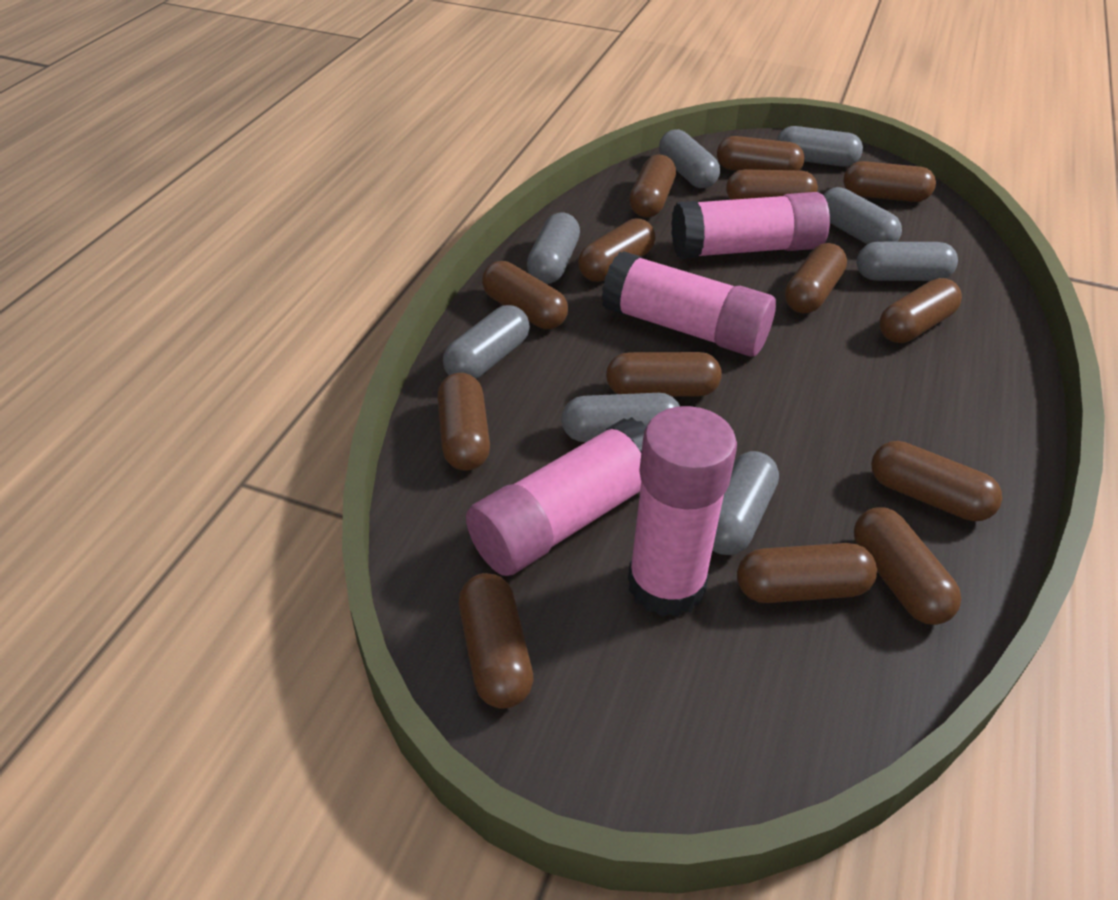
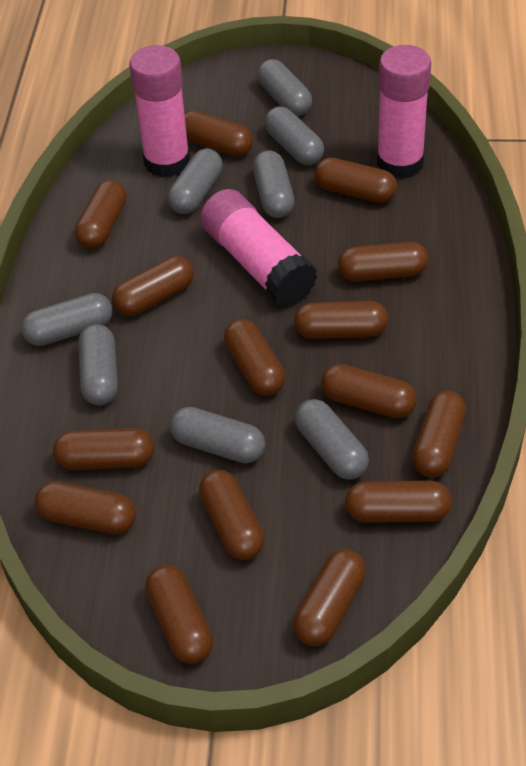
brown capsule: [437,373,490,471] [459,573,534,709] [482,261,568,329] [578,218,655,282] [606,352,722,397] [629,155,676,217] [717,136,804,171] [726,169,818,200] [737,543,877,603] [785,243,847,313] [843,161,936,202] [854,507,961,625] [871,441,1002,521] [879,278,962,343] = 14 -> [34,481,136,534] [53,428,155,470] [75,180,127,249] [112,256,194,316] [145,565,213,664] [184,110,253,157] [199,470,265,560] [224,319,285,396] [293,549,366,646] [294,301,389,339] [315,157,397,203] [321,364,417,418] [338,242,428,281] [345,481,452,523] [412,391,466,478] = 15
pink glue stick: [466,417,646,576] [601,251,776,357] [628,406,737,617] [671,192,830,259] = 4 -> [130,45,190,177] [200,189,317,307] [377,45,431,179] = 3

